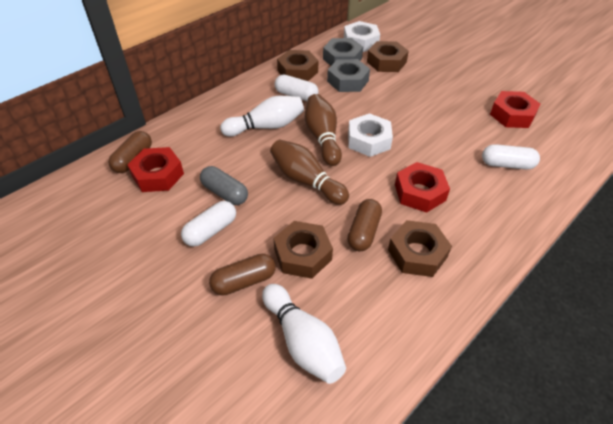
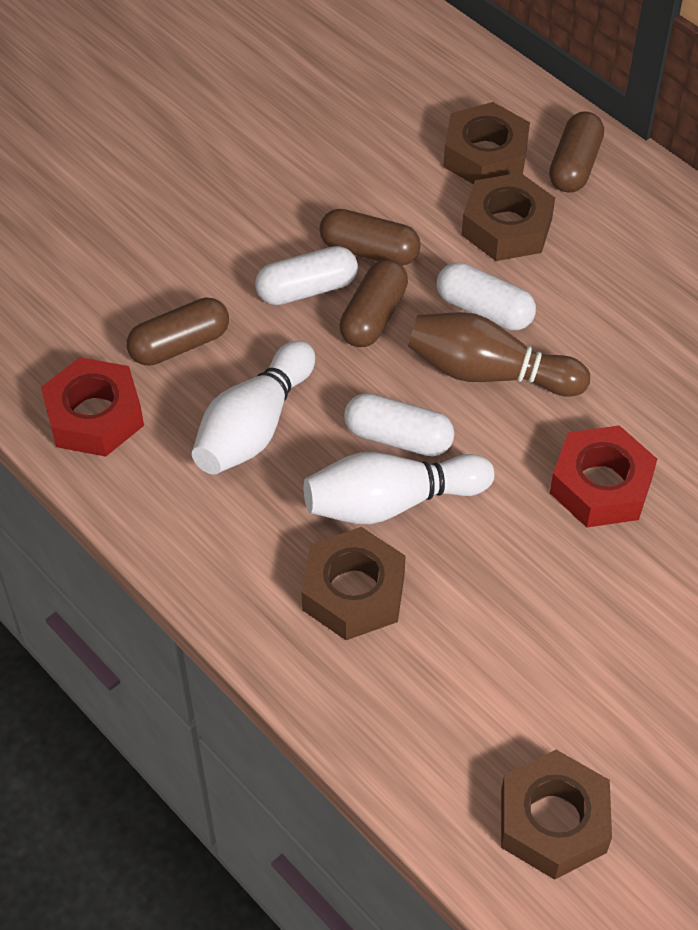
brown bowling pin: [270,139,349,205] [305,94,342,166] = 2 -> [408,312,590,397] = 1
brown capsule: [108,131,152,173] [209,254,276,296] [347,199,382,251] = 3 -> [127,298,229,366] [320,209,421,266] [340,259,408,347] [549,111,604,193] = 4
grey capsule: [200,166,248,205] = 1 -> none = 0
grey nut: [323,38,363,66] [327,59,370,92] = 2 -> none = 0
red nut: [127,147,184,192] [395,162,450,213] [490,91,540,128] = 3 -> [41,357,144,457] [550,425,657,527] = 2
white nut: [344,21,380,52] [348,113,393,157] = 2 -> none = 0

